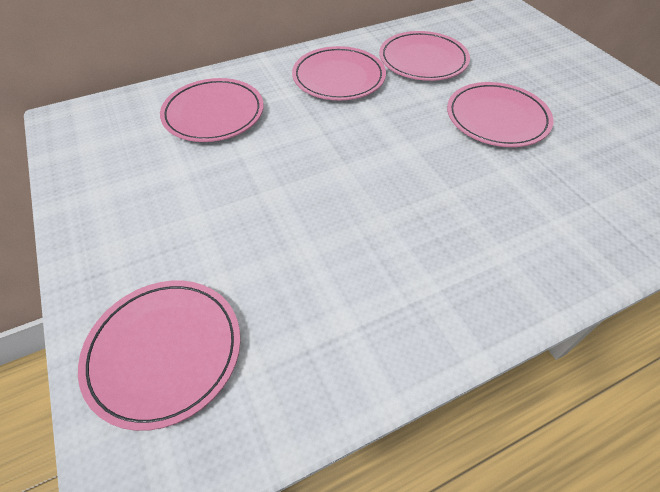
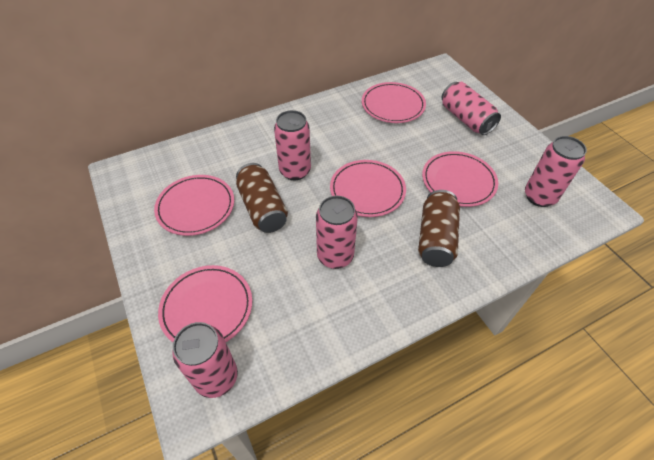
brown can: none = 0 -> [236,163,288,233] [418,190,460,267] = 2
pink can: none = 0 -> [172,322,238,398] [274,110,311,181] [316,196,358,269] [442,82,501,135] [525,136,587,207] = 5

